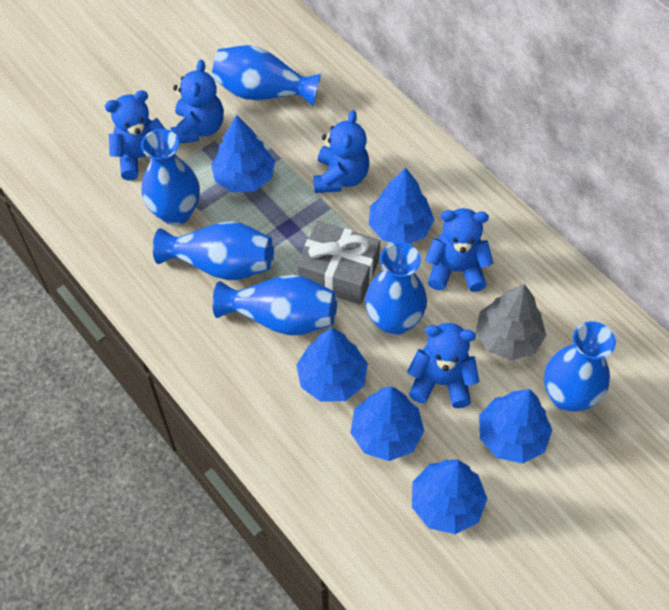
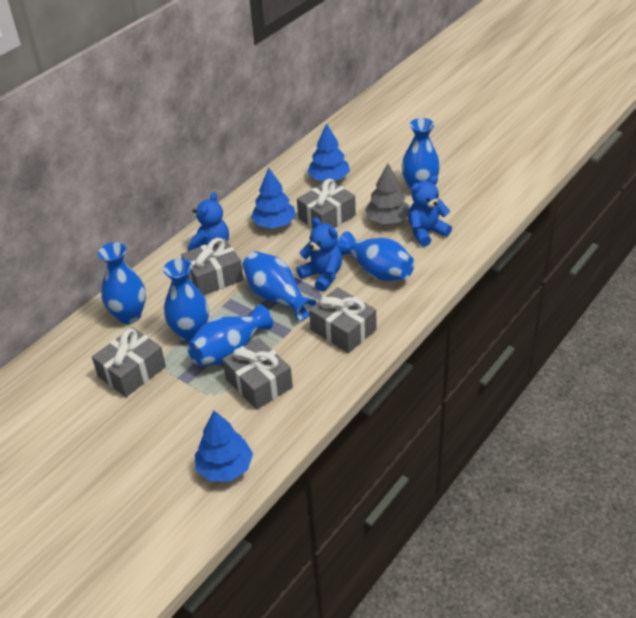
blue teddy bear: [105,90,165,181] [171,60,224,143] [313,110,369,193] [407,323,479,408] [425,208,493,292] = 5 -> [188,192,229,251] [297,217,342,292] [408,176,452,247] = 3
blue tree: [211,115,275,192] [296,328,368,402] [350,387,424,461] [369,168,434,244] [412,459,487,534] [479,389,552,463] = 6 -> [195,411,253,481] [251,168,296,229] [307,123,350,181] = 3
grey gift: [297,221,380,305] = 1 -> [92,327,166,397] [181,238,244,295] [222,338,293,410] [297,179,356,228] [309,287,376,353] = 5

